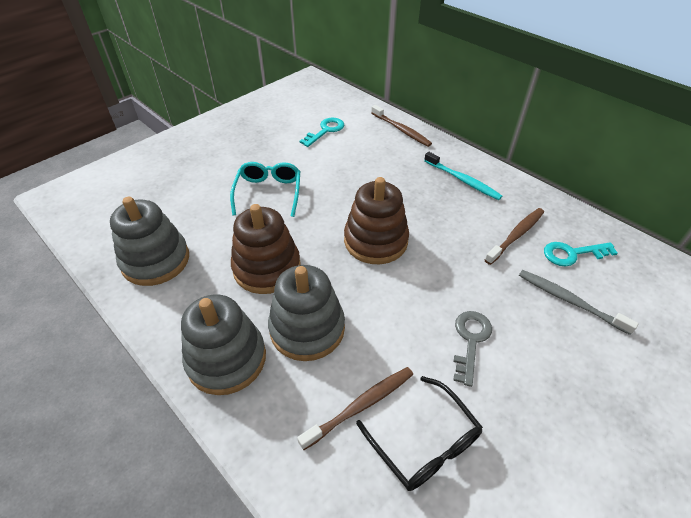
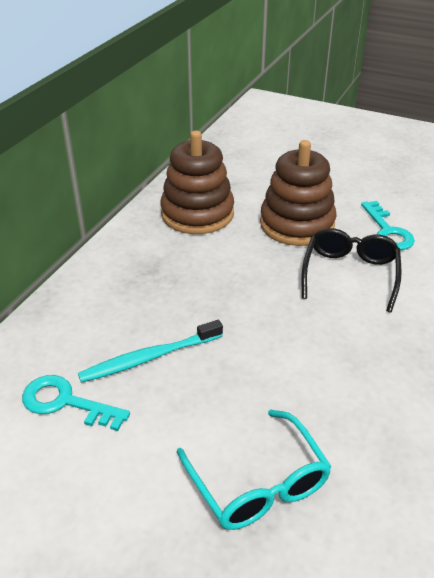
brown toothbrush: [297,367,413,450] [371,105,432,147] [485,208,544,265] = 3 -> none = 0
grey key: [453,311,492,387] = 1 -> none = 0
grey stacking toy: [110,197,189,286] [181,295,266,395] [268,265,345,361] = 3 -> none = 0
grey toothbrush: [519,270,639,335] = 1 -> none = 0

